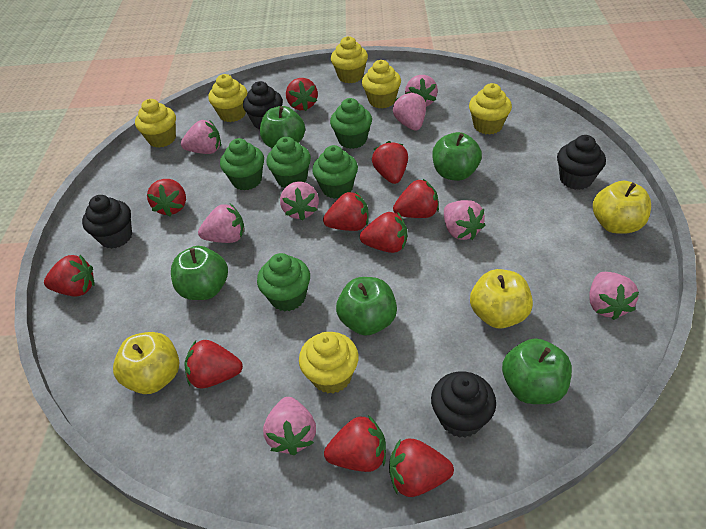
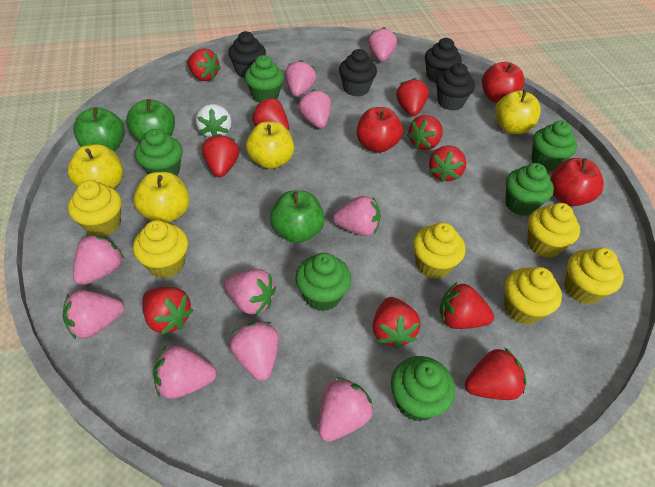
green apple: [171,246,228,300] [260,106,305,148] [336,277,397,336] [432,132,482,181] [502,338,572,404] = 5 -> [73,107,125,151] [126,99,175,142] [270,191,325,243] = 3
green cupcake: [220,138,264,190] [257,253,310,312] [266,137,311,188] [312,145,358,199] [330,98,372,149] = 5 -> [135,129,183,176] [245,55,284,103] [295,253,351,311] [391,356,455,422] [505,163,554,216] [531,121,577,172] = 6
pink strawberry: [181,120,221,154] [198,204,245,243] [263,397,316,455] [280,182,319,221] [393,91,426,131] [405,75,438,107] [444,200,486,240] [589,272,639,320] = 8 -> [63,290,124,339] [73,234,124,285] [153,345,217,399] [224,269,276,316] [229,322,279,381] [285,60,316,97] [298,89,331,128] [318,377,373,442] [333,196,381,236] [368,27,397,61] = 10
red apple: none = 0 -> [357,107,403,153] [482,62,525,103] [550,158,604,206] = 3
white strawberry: none = 0 -> [196,104,231,138] = 1
yellow apple: [113,332,179,394] [470,269,533,329] [593,181,651,234] = 3 -> [68,144,123,189] [133,172,190,223] [246,121,294,169] [495,90,541,134] = 4

